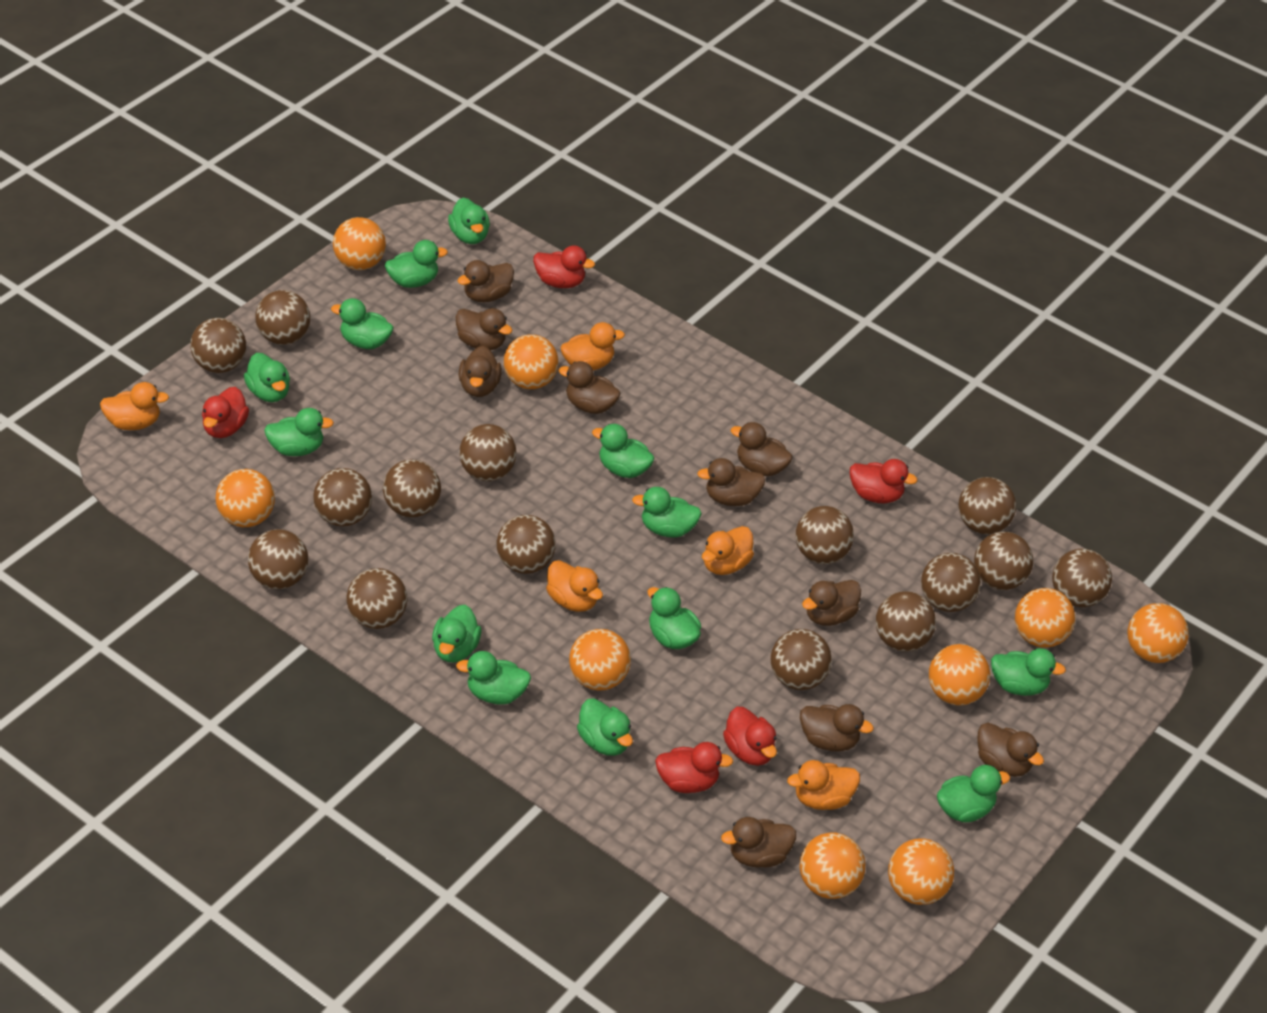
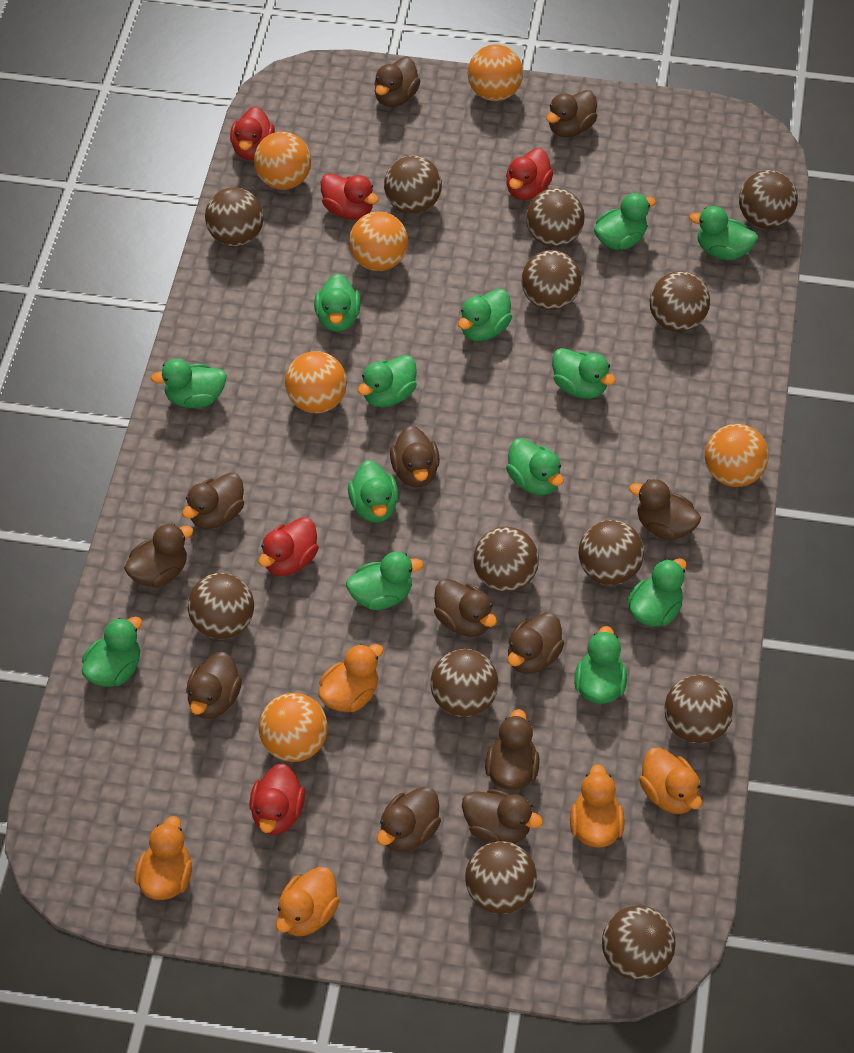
brown ball: [190,318,246,373] [248,529,308,589] [255,290,310,345] [313,468,372,527] [347,568,407,629] [383,459,441,517] [459,424,517,481] [497,515,556,574] [771,629,832,690] [795,506,854,564] [875,591,936,652] [921,553,981,612] [958,477,1016,534] [974,531,1033,590] [1052,549,1112,607] = 15 -> [188,573,254,639] [205,187,264,246] [384,155,442,214] [430,649,498,717] [465,841,537,914] [473,527,539,592] [521,250,581,310] [526,188,585,247] [578,520,644,585] [602,906,676,980] [650,271,710,332] [664,675,733,744] [739,170,798,229] = 13
brown duck: [456,308,513,350] [457,260,514,302] [459,346,502,397] [559,361,621,414] [697,458,765,506] [721,817,796,867] [731,422,793,477] [800,704,874,752] [802,580,861,626] [977,723,1044,777] = 10 -> [124,523,193,587] [182,473,244,529] [186,652,242,719] [374,57,420,107] [377,787,441,852] [390,425,440,487] [434,579,497,637] [462,789,543,843] [485,709,540,790] [508,612,564,674] [546,90,597,137] [629,479,701,540] = 12
orange ball: [215,469,275,527] [333,217,386,270] [504,334,558,389] [569,629,631,691] [800,832,866,899] [888,839,954,905] [929,644,990,706] [1015,588,1075,648] [1127,603,1189,663] = 9 -> [254,132,311,190] [259,693,328,762] [285,351,347,413] [349,212,408,271] [468,44,523,101] [705,424,769,487] = 6

